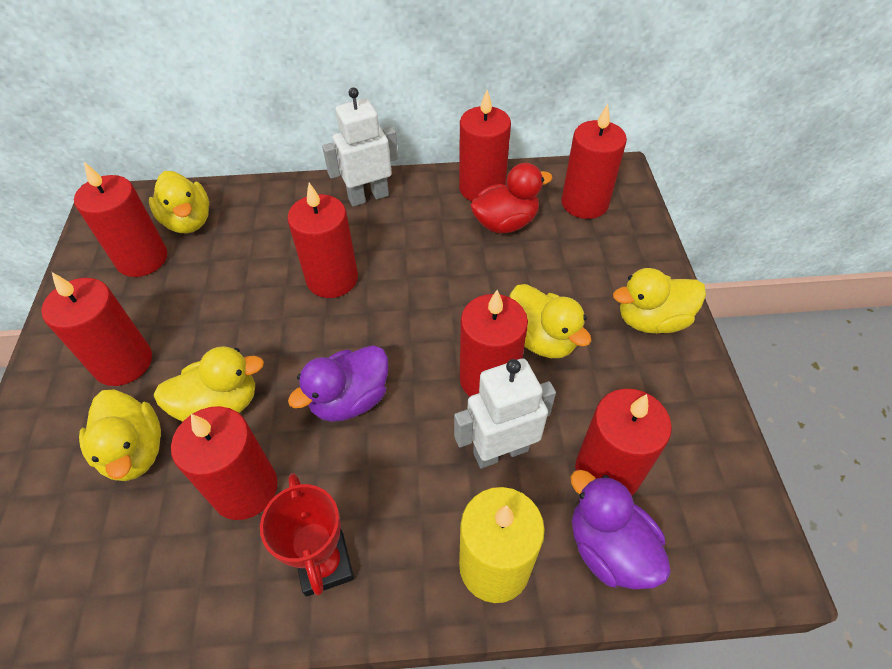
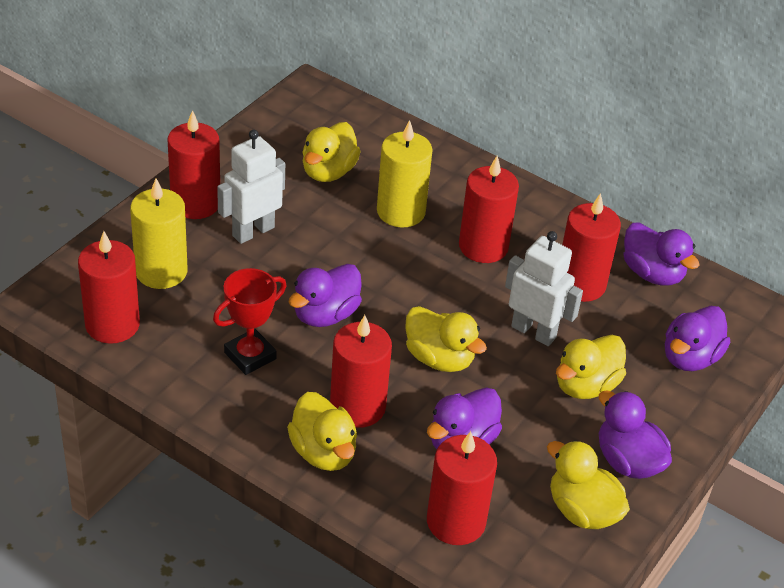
purple duck: [288,345,388,422] [571,470,671,589] = 2 -> [289,264,362,327] [427,387,502,449] [599,391,672,479] [624,223,700,286] [665,306,730,371] = 5
red candle: [41,272,152,386] [74,162,167,277] [171,406,278,520] [287,183,358,298] [459,90,511,201] [460,290,528,397] [562,104,627,219] [575,389,672,496] = 8 -> [78,231,140,344] [167,110,220,219] [330,315,392,428] [427,431,497,545] [459,156,519,263] [562,193,621,302] = 6
red duck: [470,163,553,233] = 1 -> none = 0
yellow candle: [459,487,545,603] = 1 -> [130,179,188,289] [377,120,433,228] = 2

